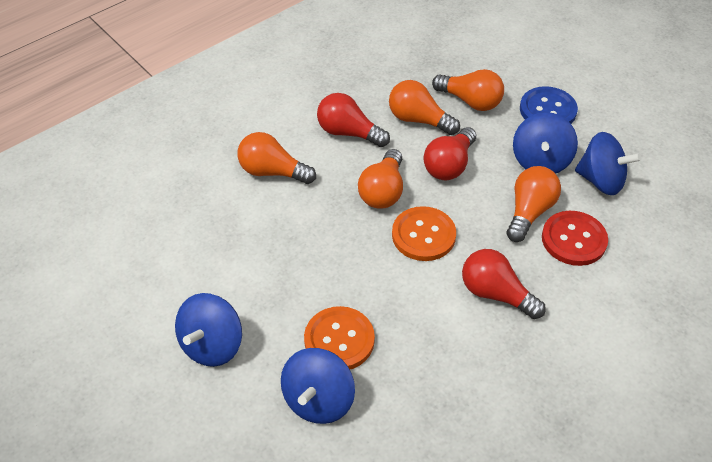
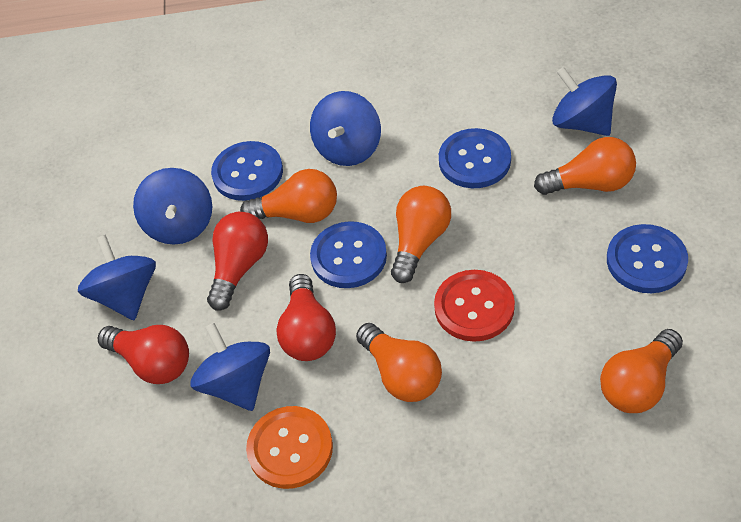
blue button: [520,86,578,124] = 1 -> [211,141,283,201] [310,221,387,288] [439,128,511,188] [607,224,688,293] = 4
blue spinning top: [175,293,242,367] [281,348,355,424] [513,112,578,174] [575,132,641,195] = 4 -> [78,235,156,320] [133,168,212,245] [190,323,270,411] [310,91,381,166] [552,67,617,136] = 5
orange button: [304,306,375,369] [392,206,456,261] = 2 -> [246,406,333,489] = 1

